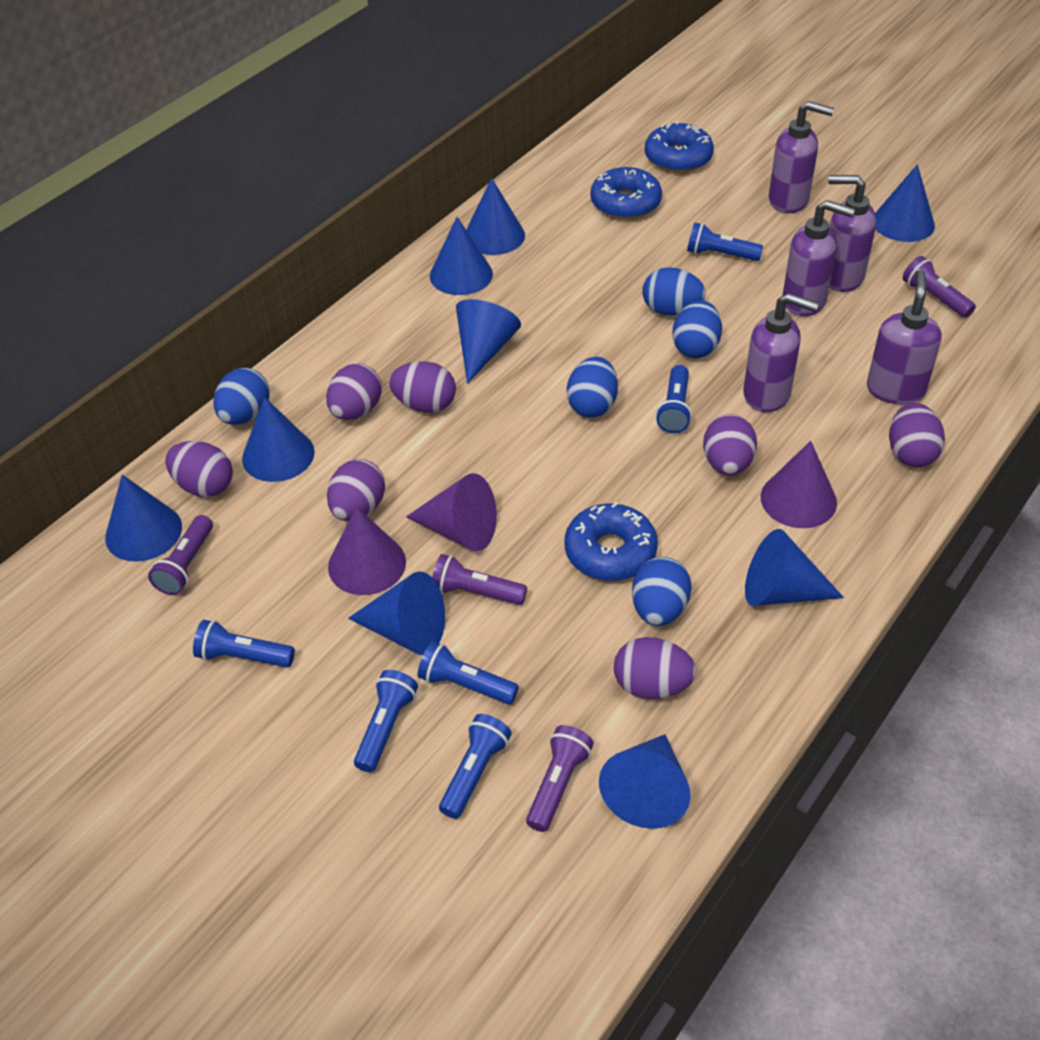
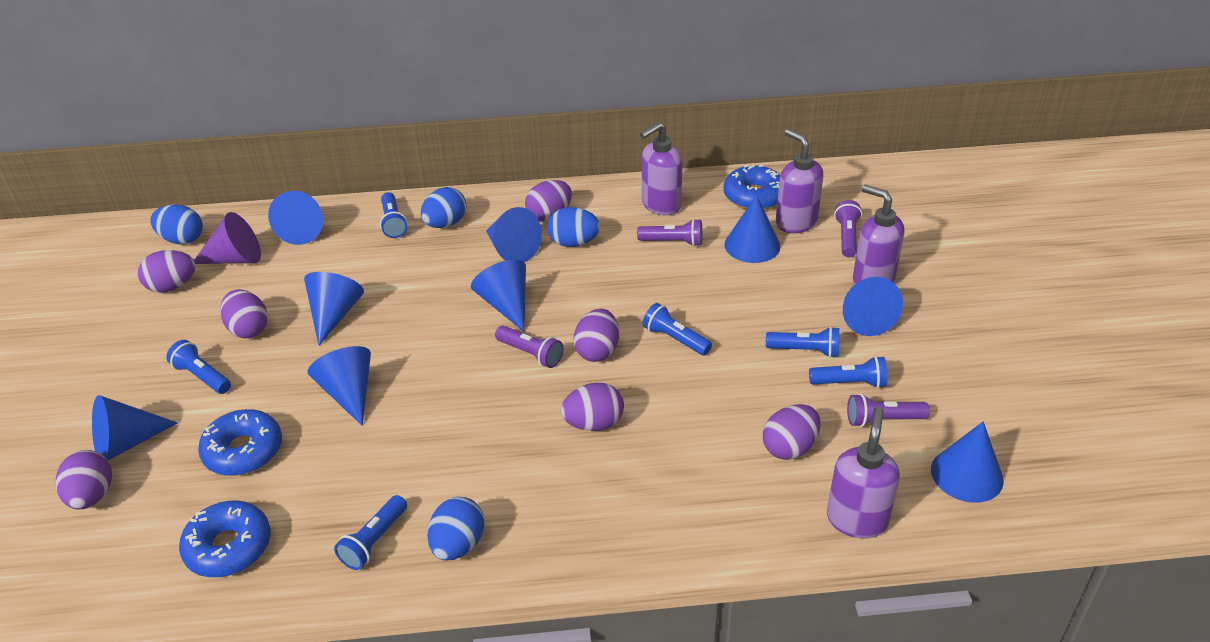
blue egg: [213,368,270,425] [567,357,618,418] [632,557,691,626] [642,267,706,315] [672,300,722,358] = 5 -> [150,204,203,244] [421,187,466,228] [427,497,485,561] [547,207,600,247] = 4
purple cone: [328,507,406,595] [406,473,497,551] [761,441,837,528] = 3 -> [194,212,261,264] = 1
purple soap dispenser: [743,293,819,412] [769,101,834,213] [782,200,855,317] [828,175,876,292] [867,270,942,404] = 5 -> [640,122,683,215] [776,129,823,233] [827,407,900,538] [853,184,904,284] = 4

